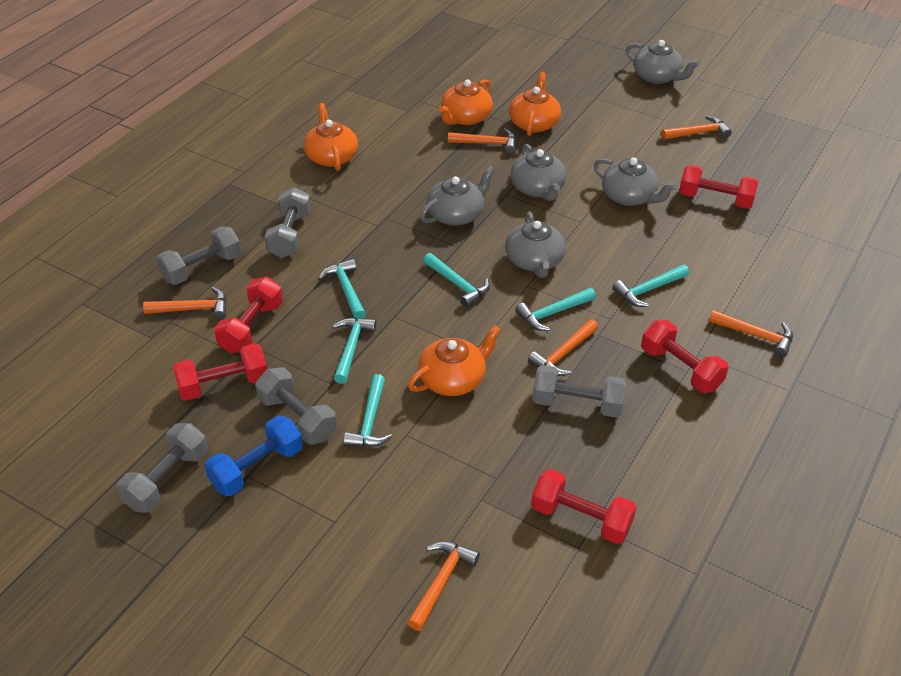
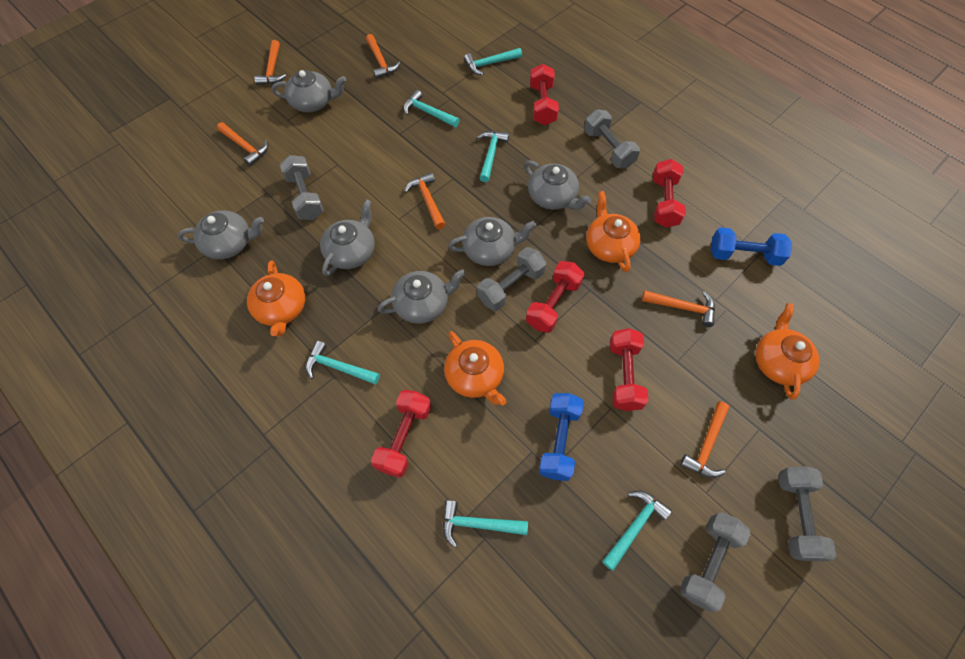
blue dumbbell: [205,416,303,496] = 1 -> [539,393,584,481] [710,227,792,266] = 2
grey teapot: [420,166,495,226] [505,212,566,278] [510,144,566,201] [594,157,677,206] [626,40,700,84] = 5 -> [178,211,264,259] [272,70,346,112] [320,199,375,276] [378,269,466,324] [448,217,536,266] [524,160,592,210] = 6

